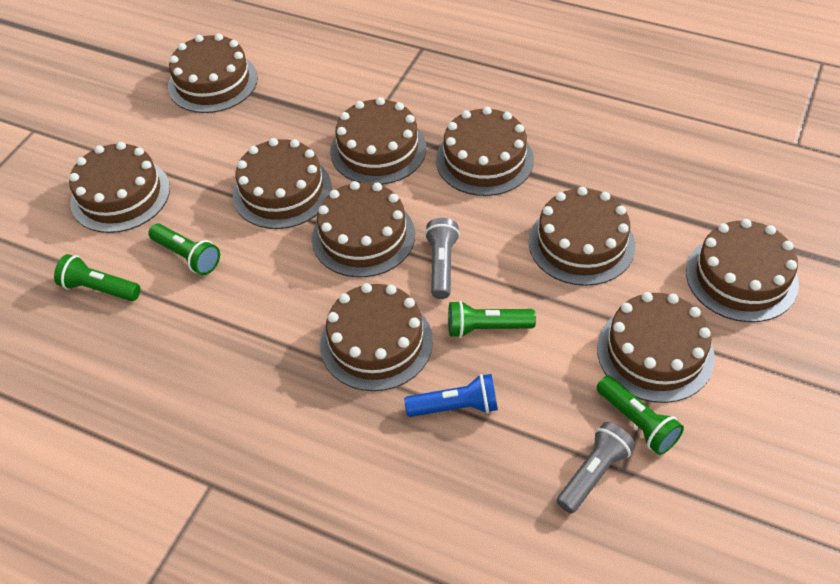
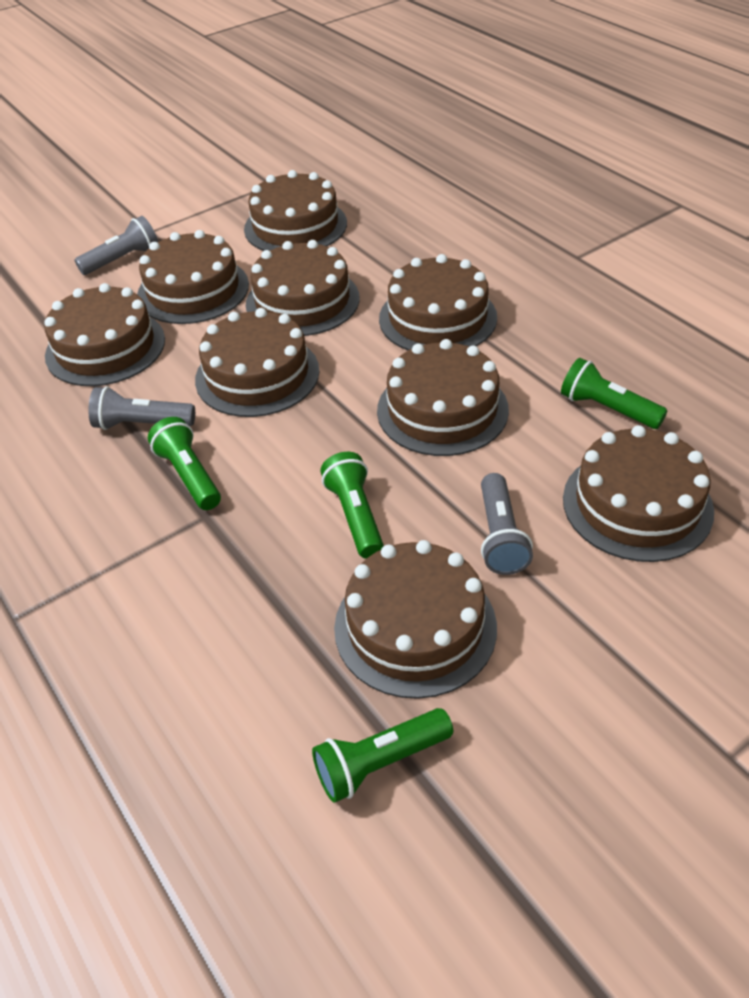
blue flashlight: [404,374,498,417] = 1 -> none = 0
brown cake: [69,142,170,233] [168,33,258,113] [233,138,332,229] [312,181,415,277] [320,283,433,391] [330,97,426,185] [436,107,534,196] [529,187,635,286] [597,292,715,403] [686,219,799,322] = 10 -> [44,283,165,386] [137,230,249,324] [195,308,319,417] [244,170,347,251] [246,240,360,336] [334,540,497,699] [377,339,509,456] [379,254,497,350] [563,425,714,562] = 9
grey flashlight: [425,218,460,299] [557,422,635,514] = 2 -> [75,216,158,275] [88,386,195,430] [481,473,533,575] = 3

